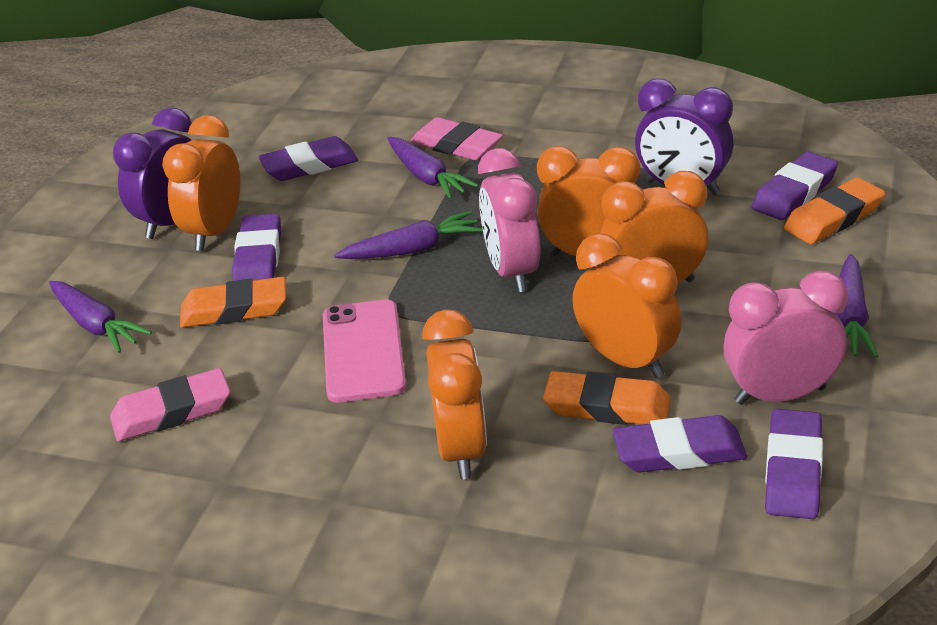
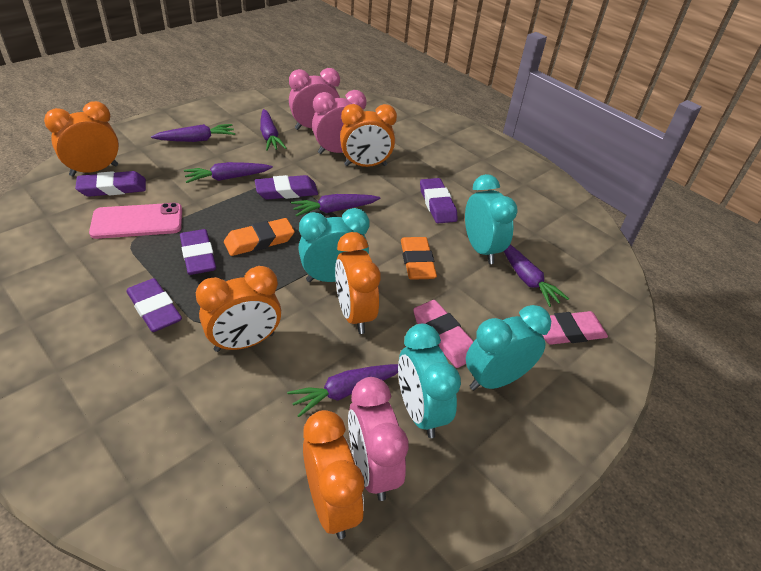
orange eraser: [180,277,286,328] [543,371,671,425] [784,177,885,244] = 3 -> [224,218,295,256] [401,237,437,280] = 2
pink clock: [478,148,540,292] [723,271,848,405] = 2 -> [289,68,340,130] [312,90,367,154] [348,377,409,501] = 3
purple carrot: [49,281,152,353] [334,211,483,259] [387,137,479,199] [836,254,878,358] = 4 -> [151,124,235,142] [184,162,273,183] [260,109,287,151] [287,364,398,417] [291,194,380,217] [504,244,569,307] = 6
purple clock: [113,108,192,239] [635,79,733,195] = 2 -> none = 0
turquoise clock: none = 0 -> [298,208,370,282] [398,324,461,438] [465,174,518,264] [466,305,551,390] = 4

